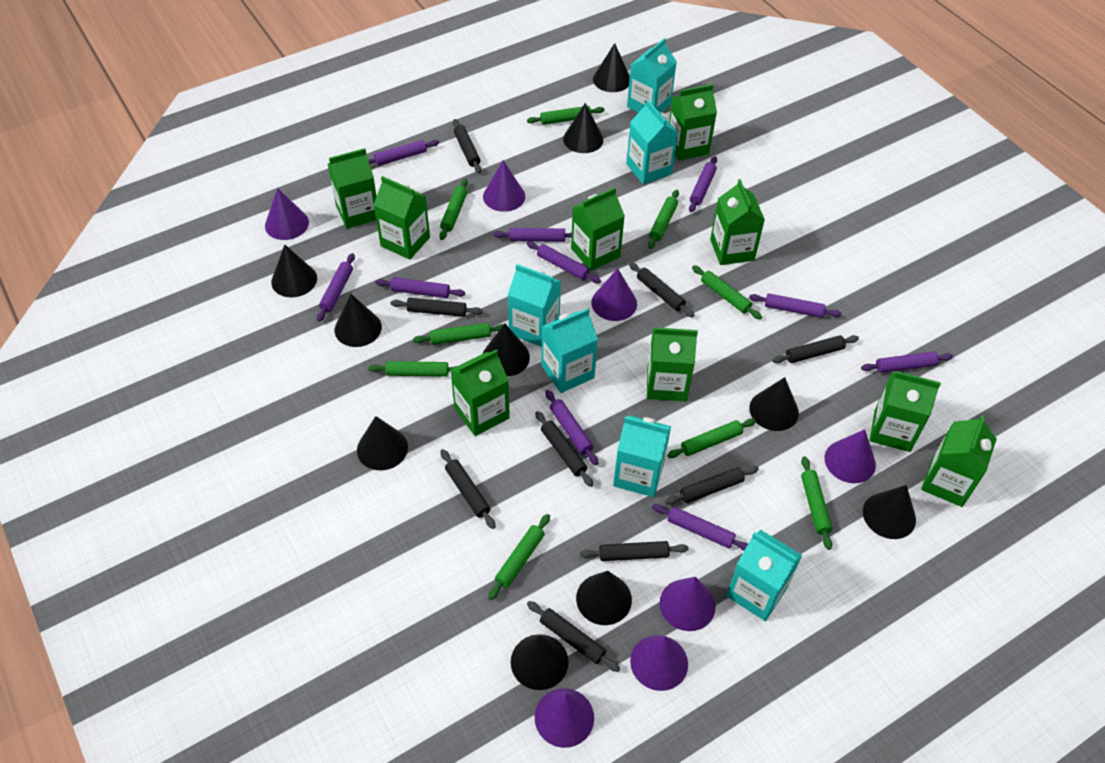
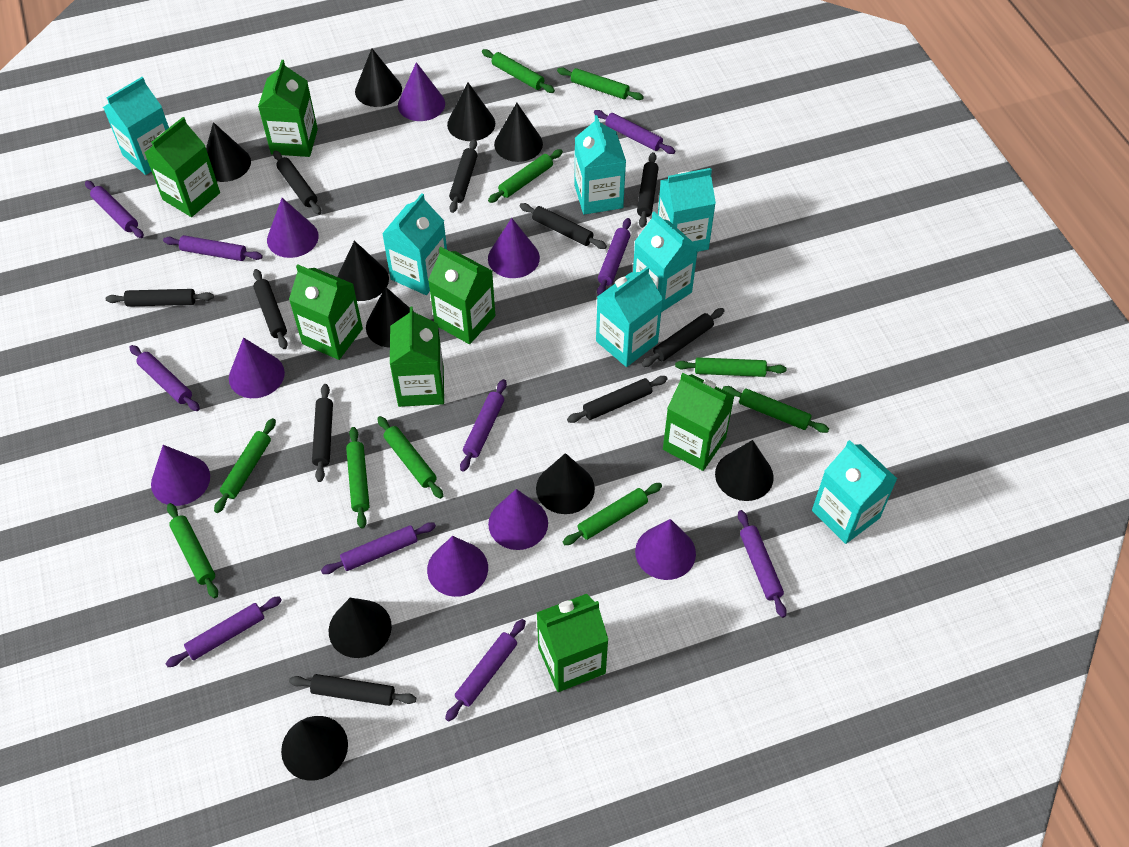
black rolling pin: [391,298,483,317] [440,449,496,529] [453,119,481,173] [527,601,620,672] [535,411,593,487] [580,541,688,561] [629,262,694,318] [665,466,759,505] [772,335,859,363] = 9 -> [106,289,214,307] [253,269,288,349] [273,151,321,215] [289,674,416,706] [312,384,333,482] [449,139,478,213] [520,203,607,249] [567,376,668,423] [637,152,659,228] [642,308,725,367] = 10
green carton: [328,148,377,229] [374,176,430,260] [451,349,510,436] [571,187,625,271] [647,327,698,402] [669,84,717,161] [710,179,765,265] [870,371,941,452] [921,415,997,507] = 9 -> [144,117,220,217] [258,60,318,157] [289,264,363,360] [390,307,444,407] [428,246,495,344] [537,594,608,692] [663,373,734,471] = 7
green rolling pin: [368,361,457,377] [413,323,503,345] [440,178,468,240] [488,514,550,600] [527,106,605,125] [648,190,679,249] [667,418,756,458] [692,265,762,319] [801,456,832,550] = 9 -> [167,503,218,598] [214,418,276,513] [346,427,369,528] [377,416,443,499] [482,49,555,93] [488,149,563,203] [557,68,644,100] [563,483,662,545] [675,357,787,377] [722,386,829,433] = 10
purple cone: [265,188,309,240] [483,160,525,212] [535,688,594,748] [591,268,637,321] [630,635,688,691] [660,577,716,631] [825,429,876,483] = 7 -> [151,445,210,506] [229,337,285,398] [267,198,319,258] [398,62,445,121] [427,536,488,597] [488,218,540,278] [488,489,548,550] [635,519,696,580] = 8
turquoise carton: [508,264,561,347] [542,308,598,393] [613,415,671,497] [626,100,678,185] [627,38,677,113] [726,530,802,621] = 6 -> [103,77,169,175] [382,193,447,295] [575,115,626,215] [596,267,663,367] [633,212,698,312] [658,168,716,252] [812,440,897,544] = 7

